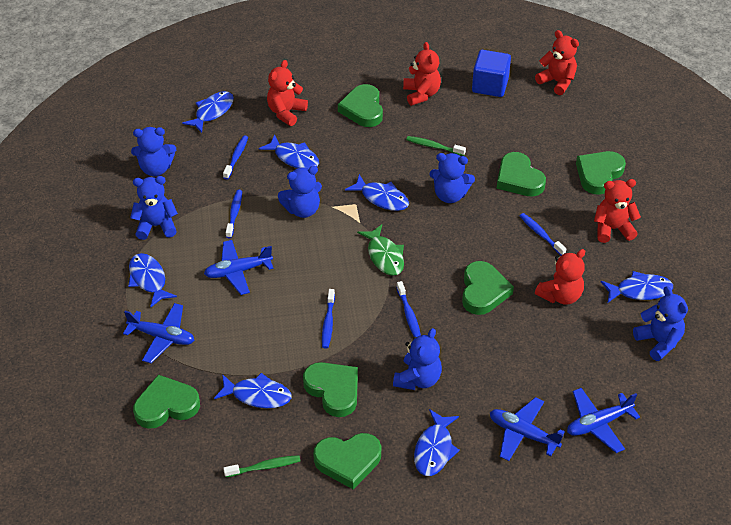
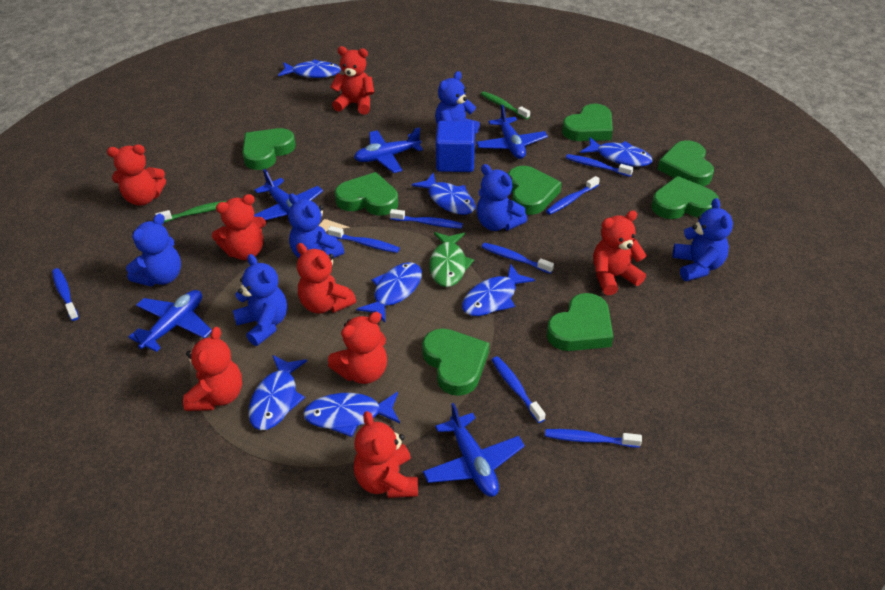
blue plane: [123,303,195,363] [204,240,273,295] [490,397,565,461] [567,388,640,453] = 4 -> [129,290,212,352] [254,169,323,220] [354,127,423,173] [423,403,525,497] [476,105,548,159] = 5
blue toothbrush: [223,135,248,179] [226,190,242,238] [322,289,335,348] [396,281,421,337] [520,213,566,256] = 5 -> [52,268,79,321] [328,226,400,253] [390,209,463,229] [482,243,554,274] [492,356,546,423] [545,429,642,448] [546,176,600,215] [566,154,634,177] = 8
green heart: [133,375,200,429] [303,362,358,417] [314,433,381,489] [338,84,383,127] [462,261,514,315] [496,152,546,197] [576,151,626,195] = 7 -> [242,128,296,170] [335,172,398,216] [422,328,489,396] [508,166,562,215] [547,293,613,351] [562,104,613,141] [652,176,719,219] [658,140,714,186] = 8
red teddy bear: [267,60,308,126] [403,42,441,106] [535,30,579,95] [535,249,585,305] [594,179,641,243] = 5 -> [107,144,166,206] [183,327,242,411] [212,194,266,260] [297,243,356,314] [328,312,387,384] [330,46,374,115] [354,411,418,498] [593,210,647,296] = 8

